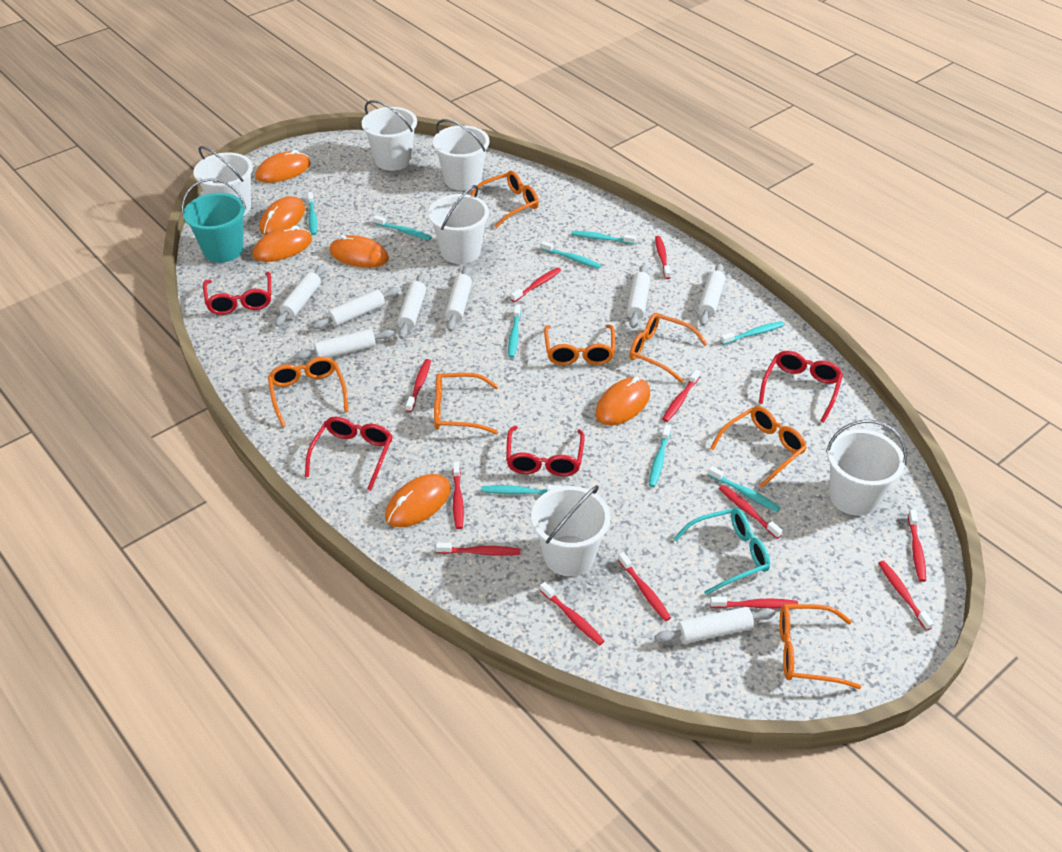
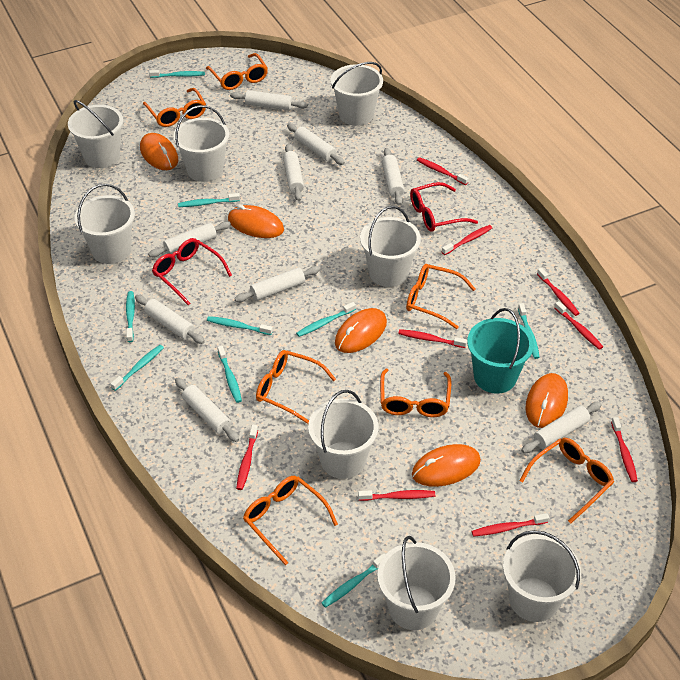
orange mouse: [252,225,312,262] [255,150,311,183] [260,196,305,235] [329,235,389,268] [385,474,451,527] [595,376,650,426] = 6 -> [140,133,178,170] [228,205,284,238] [335,308,387,353] [412,444,481,487] [526,373,568,428] = 5
red glasses: [203,272,271,315] [305,417,393,491] [506,426,585,476] [759,351,843,423] = 4 -> [152,238,232,305] [410,182,478,232] = 2
red toothbrush: [406,359,431,412] [436,542,521,556] [453,462,464,529] [511,267,561,302] [540,582,604,646] [618,552,671,621] [655,236,671,279] [663,370,700,422] [710,597,798,609] [719,485,783,539] [878,560,934,631] [908,509,926,582] = 12 -> [236,425,258,490] [358,490,435,501] [398,329,467,348] [417,157,469,185] [442,225,492,255] [472,513,549,537] [537,268,580,316] [554,301,603,350] [611,417,638,482] = 9
turquoise glasses: [673,508,770,595] = 1 -> none = 0
white bucket: [193,146,253,216] [362,100,417,171] [428,185,489,264] [433,119,490,191] [531,485,611,576] [826,420,907,516] = 6 -> [68,100,123,168] [75,184,135,264] [174,105,229,182] [308,390,378,479] [330,62,383,126] [360,206,421,287] [377,536,456,630] [503,530,581,622] = 8
white rolling pin: [275,265,325,327] [295,329,394,360] [312,287,399,329] [398,273,426,339] [445,266,472,331] [627,264,650,329] [655,607,775,644] [698,263,725,326] = 8 -> [135,295,205,344] [148,221,231,257] [175,378,239,442] [230,90,308,111] [234,266,320,302] [283,144,304,201] [287,123,345,165] [382,148,404,205] [521,402,602,453] = 9

